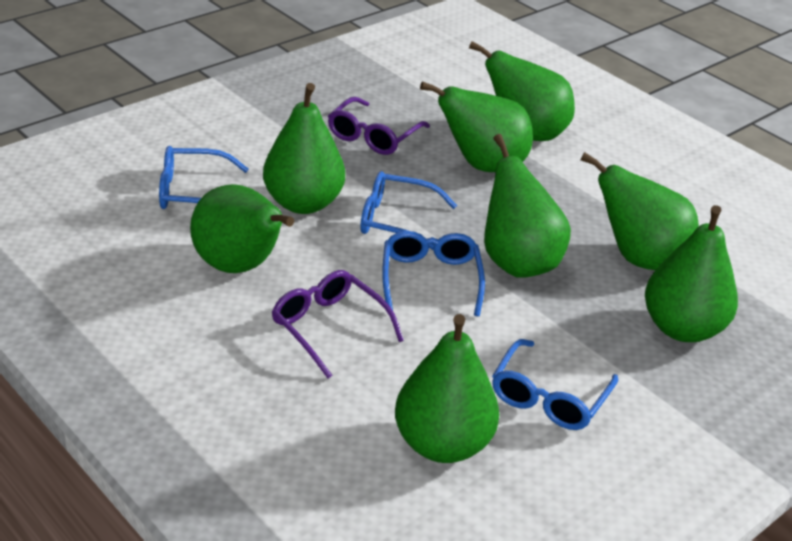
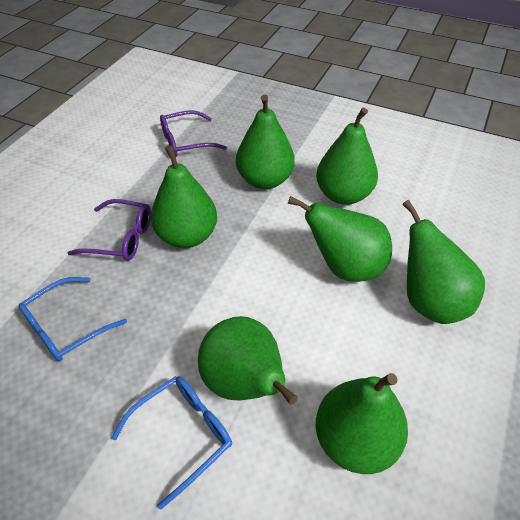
blue glasses: [159,146,249,209] [360,171,457,251] [382,231,485,316] [492,339,618,430] = 4 -> [18,277,127,362] [111,376,232,509] = 2
green pear: [190,184,294,273] [263,83,345,214] [395,314,499,463] [420,81,533,172] [469,41,575,141] [484,134,571,278] [581,152,699,270] [645,205,738,342] = 8 -> [151,145,217,248] [198,316,298,405] [236,95,295,189] [288,196,392,282] [316,108,378,205] [316,373,408,474] [402,200,485,324] = 7

